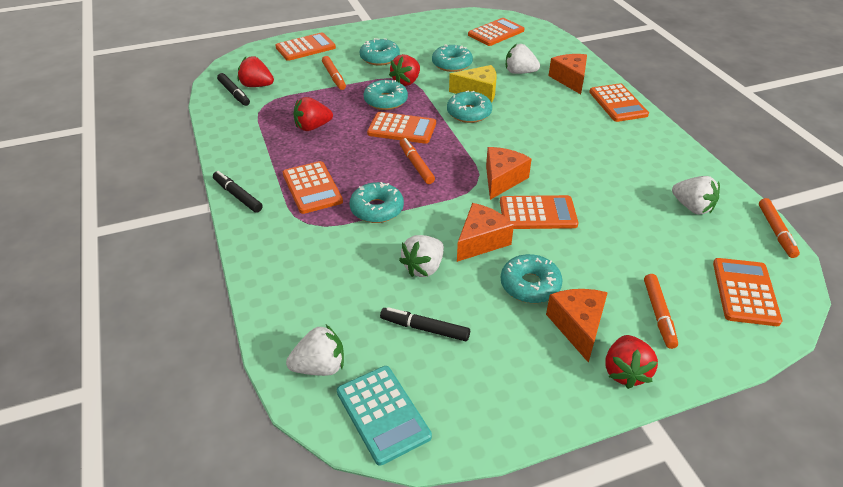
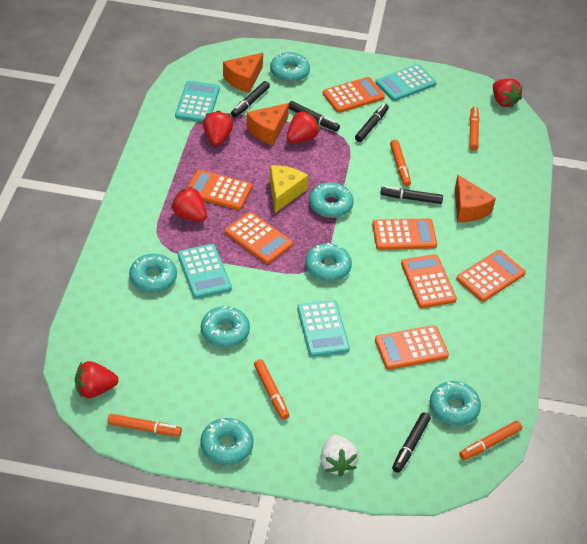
black marker: [213,171,263,213] [217,73,250,106] [380,307,470,341] = 3 -> [231,81,270,117] [289,101,340,131] [355,104,389,142] [380,186,443,204] [392,412,431,473] = 5
orange cheese: [457,203,514,262] [486,147,532,200] [546,289,608,363] [549,54,587,94] = 4 -> [223,53,263,93] [247,103,289,146] [455,175,496,222] = 3
orange marker: [322,56,346,90] [400,138,435,184] [644,274,678,349] [759,198,800,258] = 4 -> [107,414,182,436] [254,359,289,420] [390,140,411,186] [459,421,522,460] [470,107,479,151] = 5
red strawberry: [238,56,274,87] [294,97,333,131] [389,54,420,86] [605,335,658,389] = 4 -> [75,361,119,398] [171,186,207,222] [203,111,233,146] [287,111,320,143] [493,78,523,108] = 5
turquoise calculator: [337,366,432,466] = 1 -> [175,81,220,123] [178,244,232,299] [297,300,350,357] [375,64,437,101] = 4
turquoise donut: [350,182,404,223] [360,38,400,65] [363,80,408,110] [432,44,473,72] [447,91,492,123] [501,254,563,303] = 6 -> [129,254,177,293] [200,418,254,465] [201,306,250,348] [270,52,310,82] [305,243,352,281] [309,182,354,218] [430,381,481,426] = 7
white strawberry: [286,325,344,376] [399,235,444,277] [506,44,540,74] [672,176,720,214] = 4 -> [320,434,359,477] = 1

